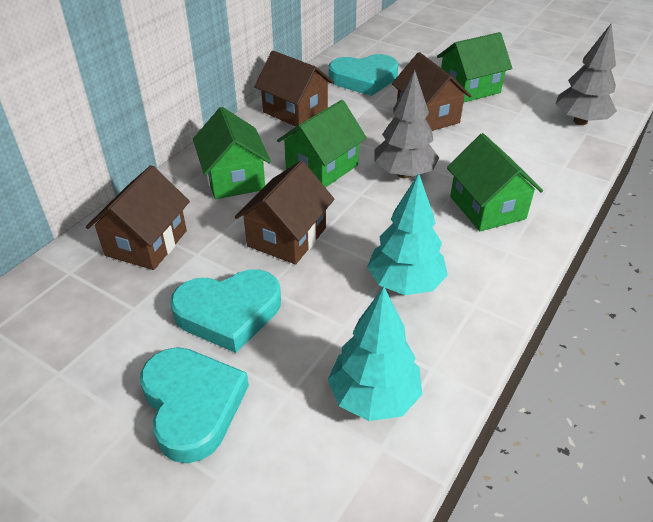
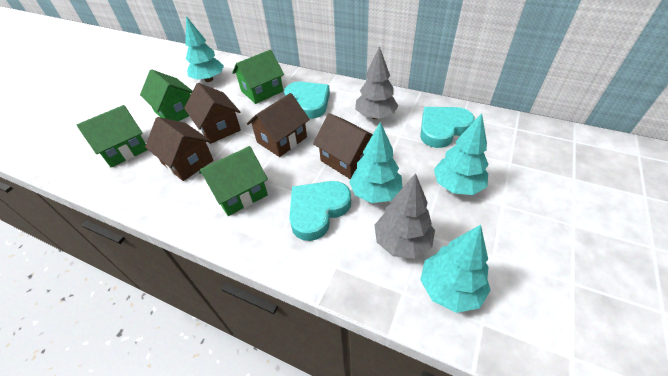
turquoise tree: [328,287,422,421] [367,174,448,295] = 2 -> [186,16,224,82] [349,122,403,203] [420,225,491,313] [434,113,489,195] = 4

